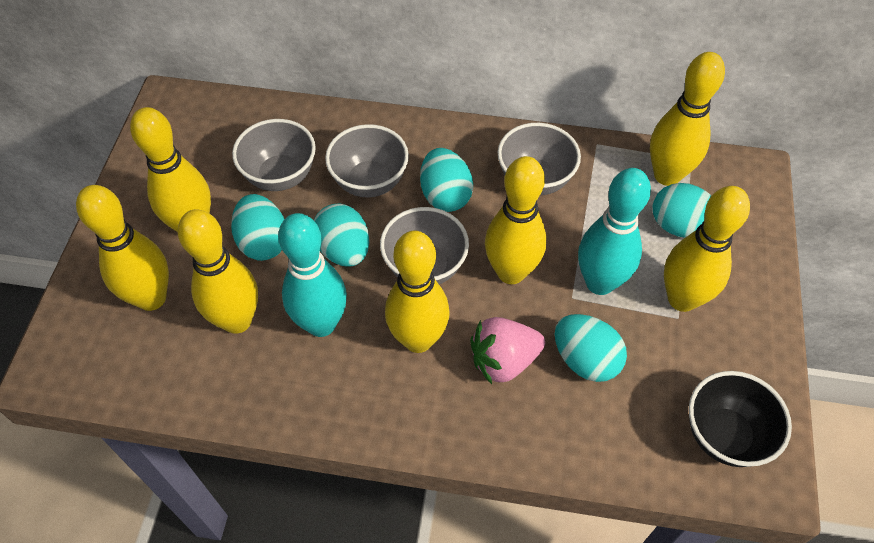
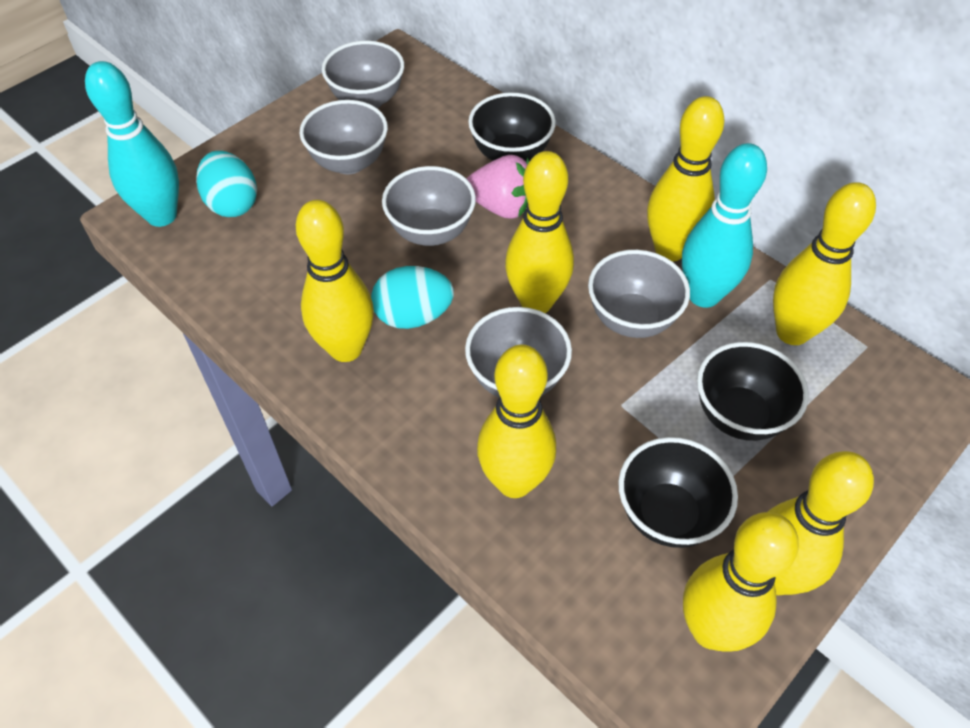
black bowl: [689,371,792,467] = 1 -> [468,93,556,161] [618,437,738,548] [697,342,809,441] = 3
grey bowl: [232,119,316,191] [325,124,409,197] [380,207,469,284] [498,123,581,195] = 4 -> [300,100,388,175] [322,41,404,108] [382,166,476,246] [465,307,572,398] [588,250,690,338] = 5
turquoise egg: [231,194,284,261] [314,203,369,267] [420,148,473,212] [555,314,627,382] [653,183,711,238] = 5 -> [196,151,257,217] [371,266,454,329] = 2

